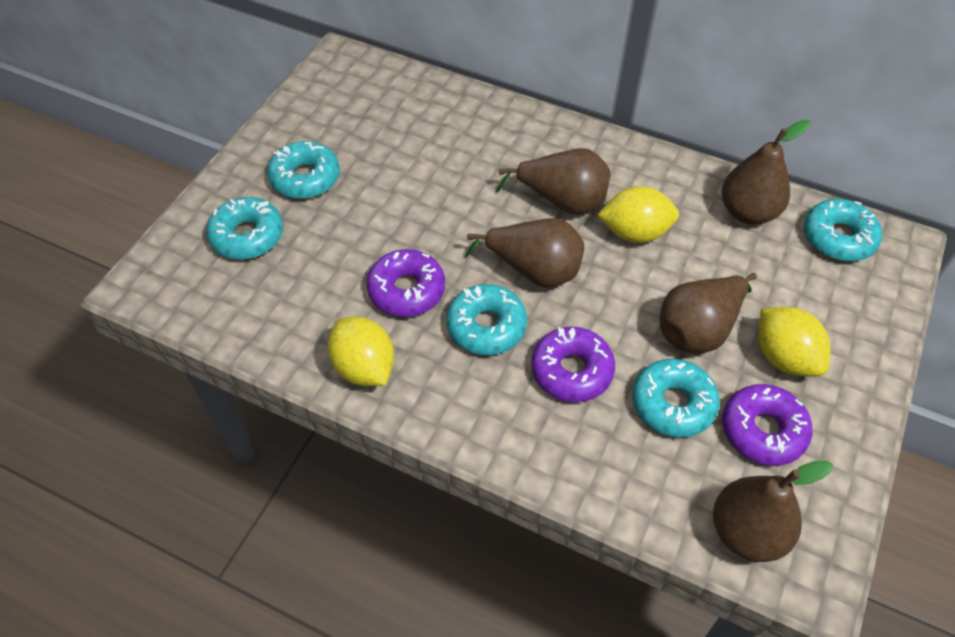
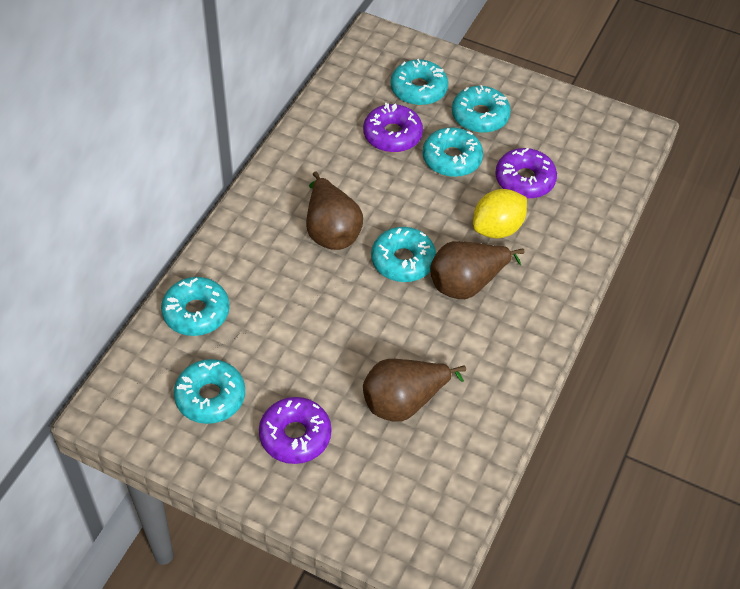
brown pear: [465,218,584,288] [496,148,611,215] [660,273,757,353] [713,460,833,562] [722,120,810,224] = 5 -> [306,171,363,250] [363,359,466,422] [430,241,525,299] = 3
turquoise donut: [206,197,283,260] [267,141,340,199] [446,284,527,355] [632,359,720,438] [804,199,882,261] = 5 -> [161,277,230,336] [174,359,245,424] [371,227,436,282] [390,59,448,105] [423,127,483,177] [452,85,511,133] = 6
yellow lemon: [327,317,394,386] [597,186,679,243] [758,307,831,376] = 3 -> [473,189,527,238] = 1

